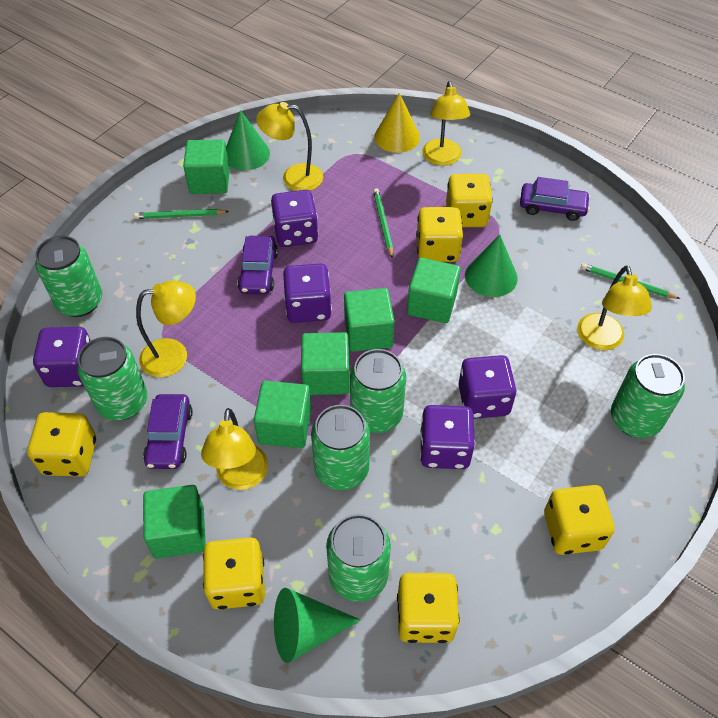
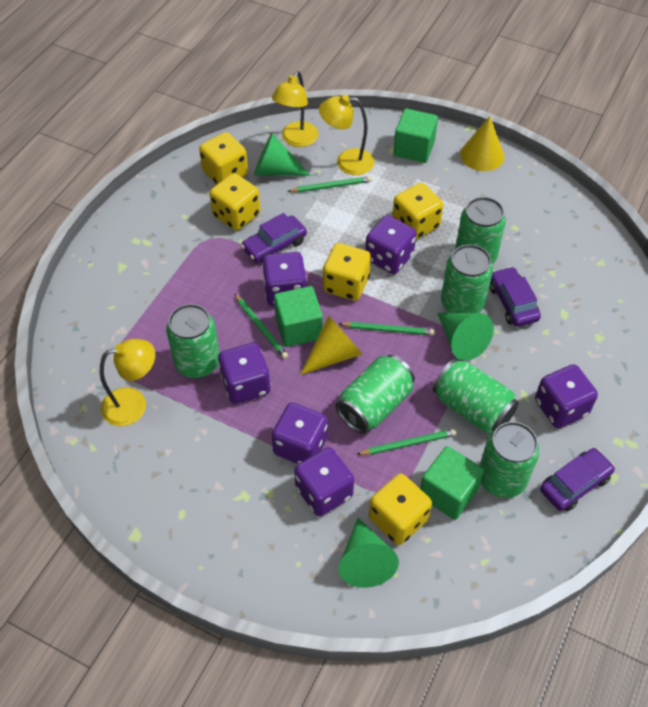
green cube: [143,485,206,558] [183,139,230,194] [254,381,311,448] [301,332,350,395] [344,288,395,352] [407,258,461,323] = 6 -> [274,286,323,347] [393,109,438,163] [420,446,484,520] = 3
green pencil: [134,209,229,219] [373,188,393,259] [581,263,680,299] = 3 -> [234,293,288,359] [288,176,372,192] [340,322,435,336] [356,429,457,455] = 4
purple dice: [33,327,91,387] [271,190,318,247] [283,263,332,323] [420,405,475,469] [458,355,517,419] = 5 -> [218,342,271,404] [262,252,307,306] [272,402,328,464] [294,447,354,516] [365,215,416,274] [535,364,598,428] = 6
yellow cone: [374,93,420,153] = 1 -> [300,315,362,375] [460,116,504,171] = 2
yellow dice: [27,412,96,477] [203,537,265,609] [397,573,460,643] [416,207,463,262] [446,174,493,227] [544,485,615,555] = 6 -> [199,132,248,184] [210,173,260,231] [323,243,371,301] [369,474,432,545] [392,183,443,240] = 5
yellow lamp: [136,281,196,377] [201,408,268,490] [256,102,323,191] [422,81,470,166] [577,265,652,351] = 5 -> [100,339,155,426] [272,71,318,147] [319,95,375,175] = 3

